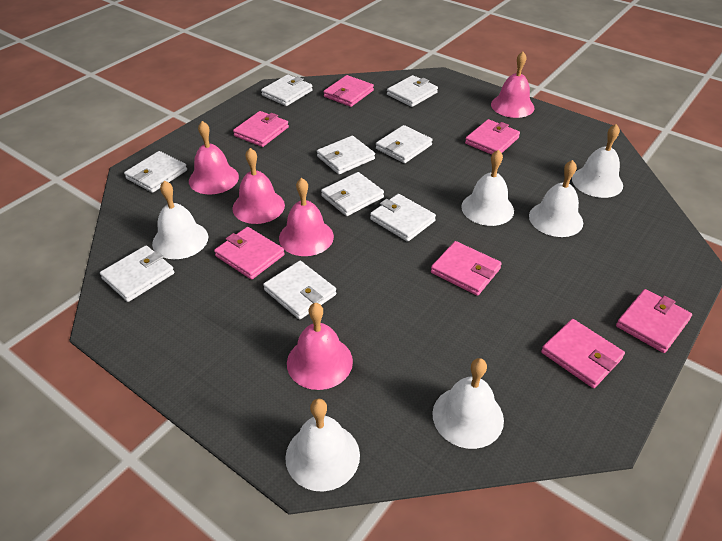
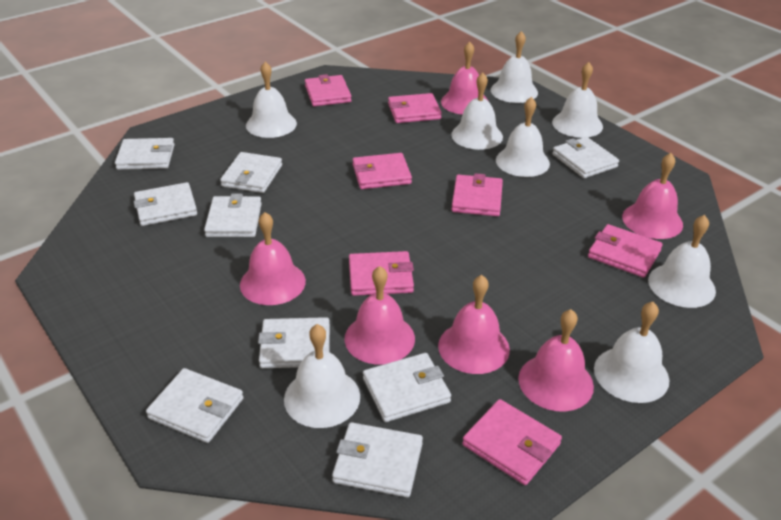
pink bell: [189,121,239,195] [232,148,285,224] [279,178,334,256] [287,303,353,390] [491,52,535,118] = 5 -> [240,212,306,305] [345,266,415,365] [438,275,510,374] [441,41,488,115] [518,309,594,412] [622,153,683,239] = 6
white bell: [152,181,208,259] [285,398,360,491] [432,358,504,449] [461,150,514,226] [529,160,583,237] [572,124,623,198] = 6 -> [246,62,297,138] [284,324,360,428] [451,73,503,150] [491,31,538,103] [496,97,550,177] [552,62,603,138] [594,302,670,403] [648,215,716,308] = 8

